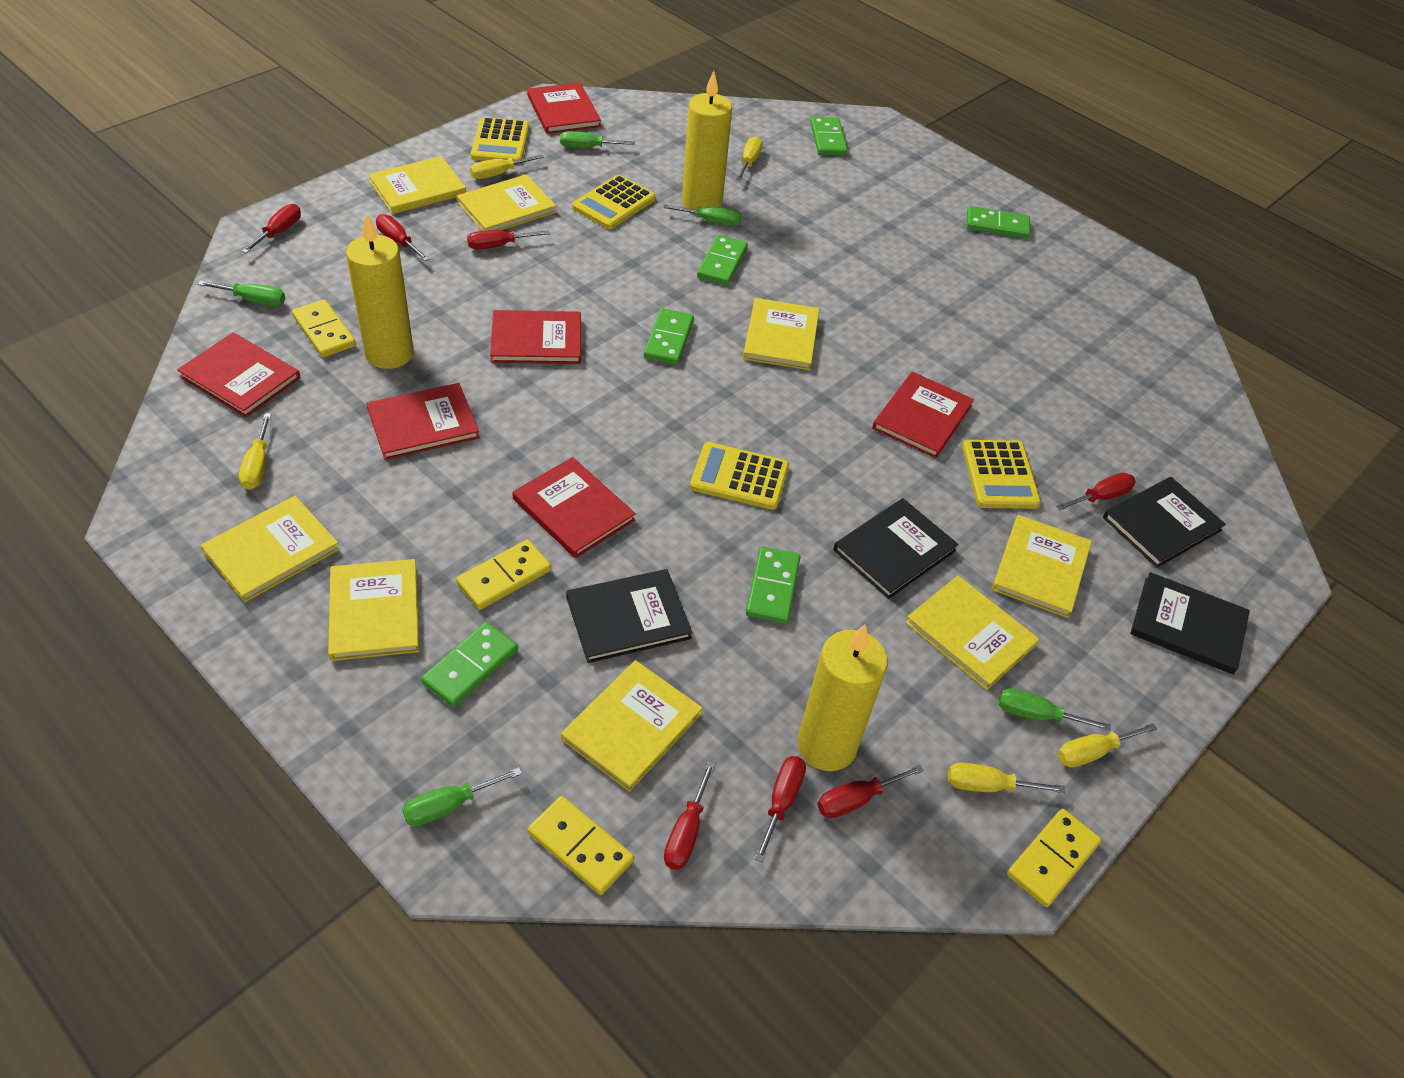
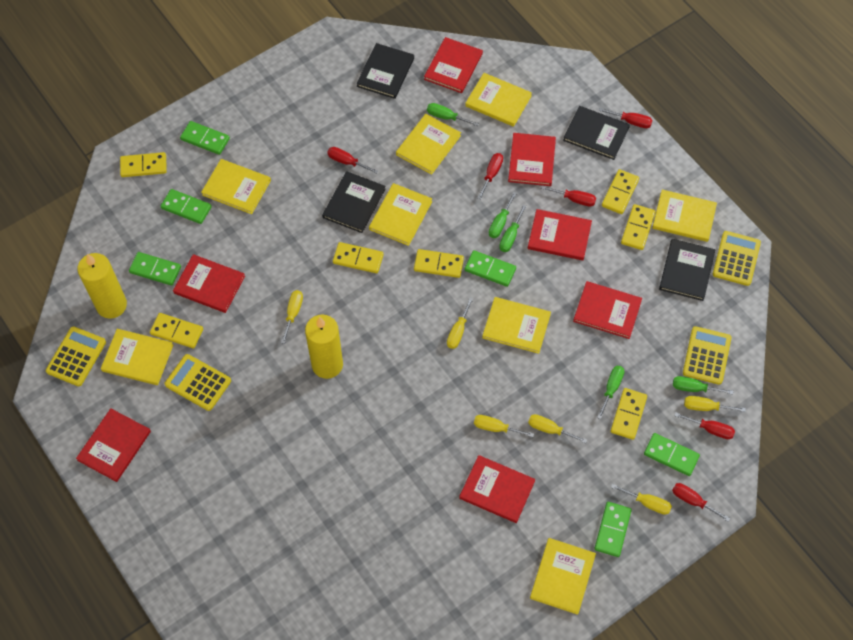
red book: [177,332,300,417] [367,383,480,460] [490,310,581,364] [513,457,636,558] [527,82,601,134] [872,372,974,458] = 6 -> [76,408,151,482] [173,254,245,313] [424,37,483,93] [459,455,535,523] [508,133,556,186] [528,209,592,260] [573,281,642,339] = 7
red screwdriver: [242,204,301,253] [376,214,429,261] [467,230,550,250] [664,761,716,870] [755,756,806,862] [817,765,924,818] [1056,473,1136,510] = 7 -> [327,147,378,174] [478,153,503,199] [541,186,596,207] [599,108,652,128] [672,483,730,522] [675,412,735,439] = 6
yellow candle: [346,213,414,369] [682,71,732,210] [798,624,888,771] = 3 -> [77,253,127,319] [305,314,343,379] = 2
yellow domino: [292,299,356,357] [456,540,551,610] [528,796,634,895] [1007,809,1102,907] = 4 -> [120,152,167,177] [150,313,203,348] [333,242,384,273] [414,249,464,278] [602,169,639,214] [611,388,647,440] [621,204,655,250] = 7
yellow screwdriver: [239,413,271,490] [470,154,544,179] [736,136,762,181] [948,762,1065,793] [1057,723,1157,768] = 5 -> [281,290,303,344] [447,297,473,349] [474,415,534,437] [528,414,587,443] [611,484,672,515] [684,396,746,412] = 6

